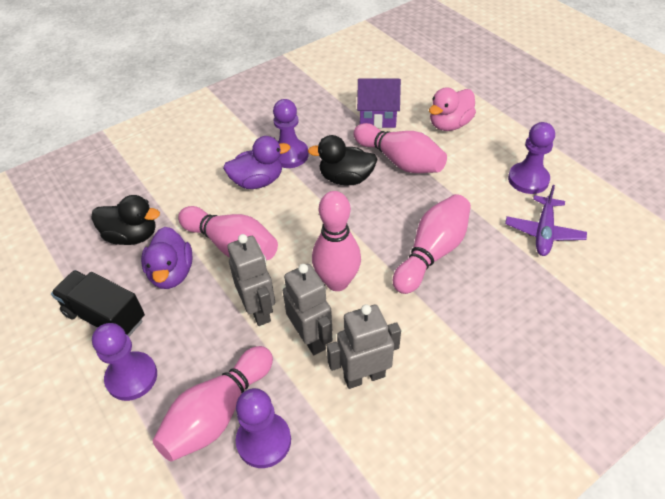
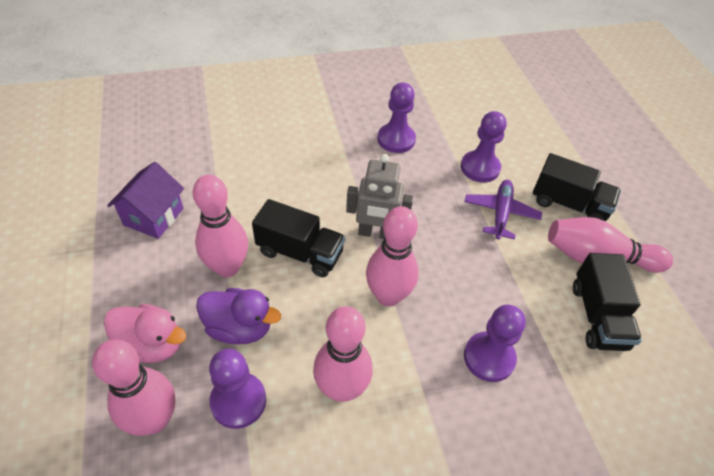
black duck: [91,195,160,245] [308,135,378,186] = 2 -> none = 0
black truck: [51,270,145,337] = 1 -> [252,199,345,277] [533,153,621,221] [573,253,642,351] = 3
grey robot: [227,234,275,326] [283,264,333,355] [327,304,401,389] = 3 -> [346,154,413,239] = 1
purple duck: [141,227,193,289] [223,136,290,189] = 2 -> [196,288,281,344] = 1

